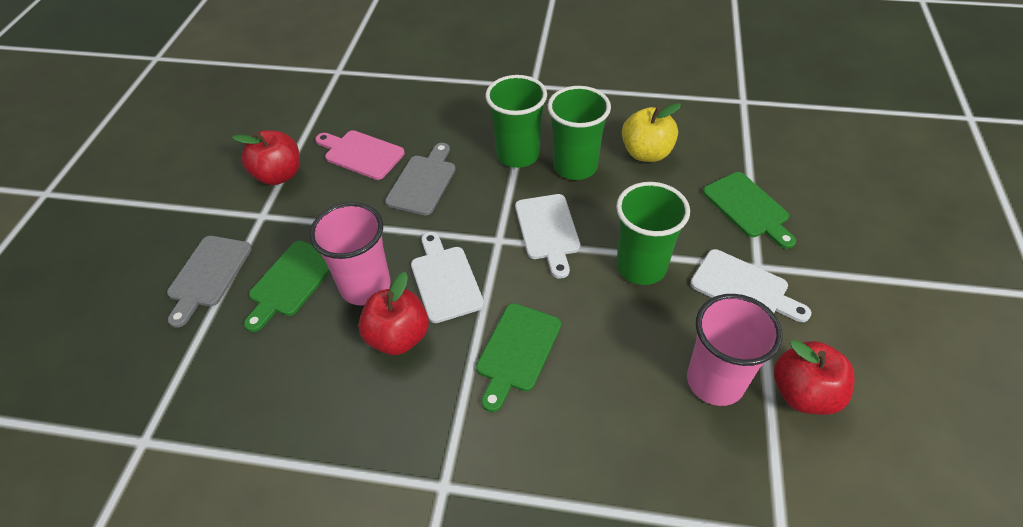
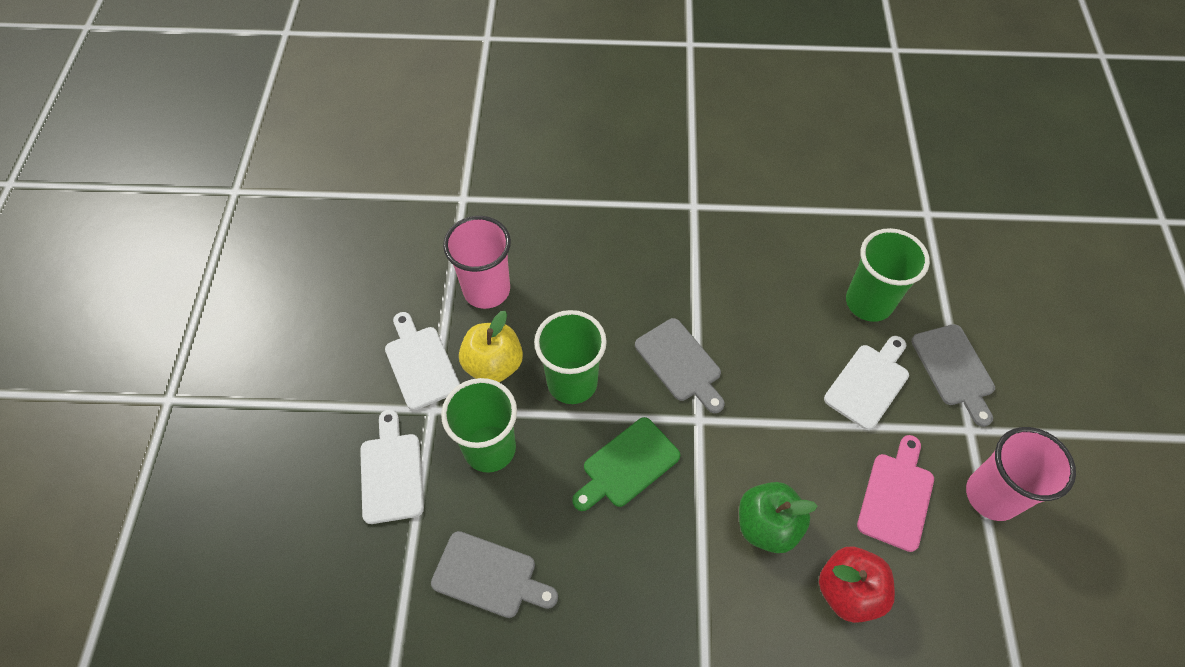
green apple: none = 0 -> [739,482,818,553] = 1
green cutting board: [244,241,330,332] [476,303,561,412] [703,172,796,249] = 3 -> [572,417,680,511] = 1
grey cutting board: [167,236,252,328] [385,143,456,215] = 2 -> [431,531,558,618] [635,318,725,413] [911,324,995,427] = 3
red apple: [232,130,300,185] [358,272,429,355] [774,340,855,415] = 3 -> [819,547,895,623] = 1

